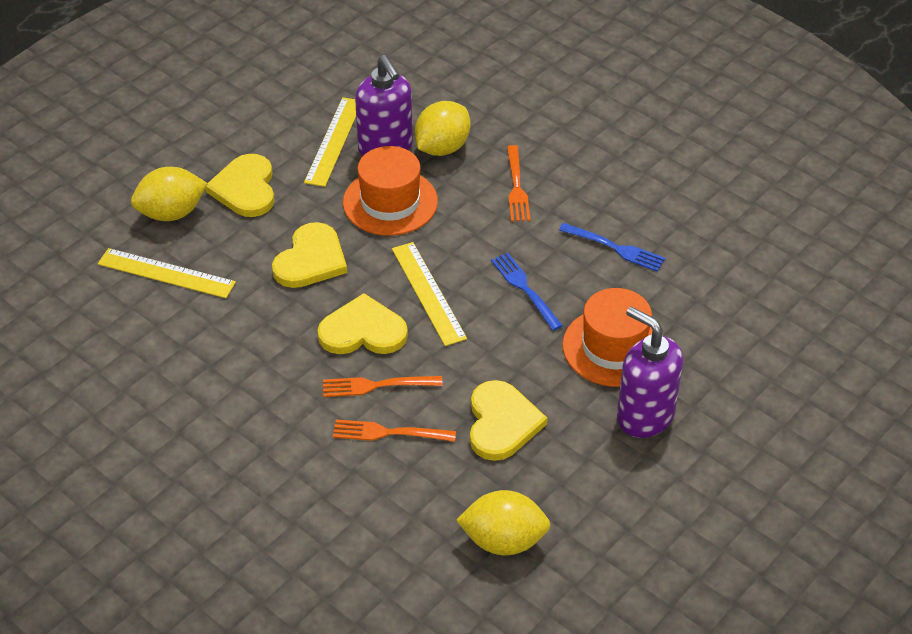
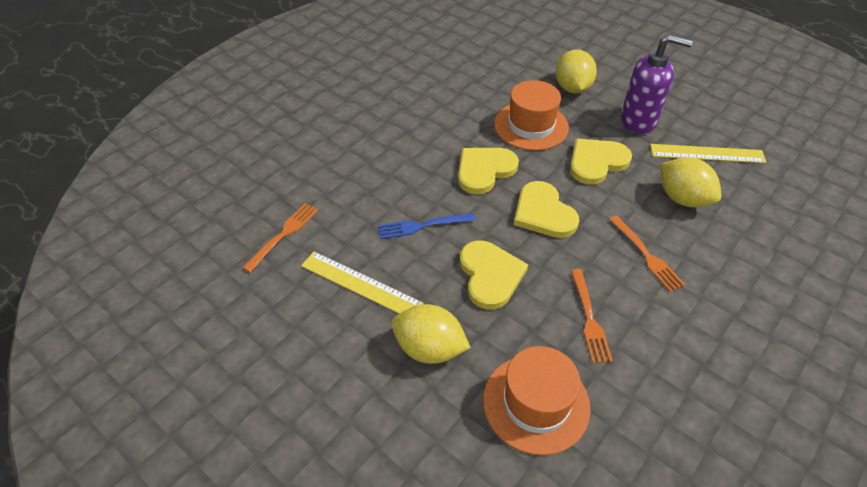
blue fork: [491,253,563,331] [559,223,665,272] = 2 -> [378,213,476,239] = 1
purple soap dispenser: [355,55,413,156] [617,306,683,438] = 2 -> [621,34,693,134] = 1
yellow ruler: [98,248,236,298] [304,97,356,187] [392,242,467,346] = 3 -> [301,252,424,314] [650,144,767,163] = 2

